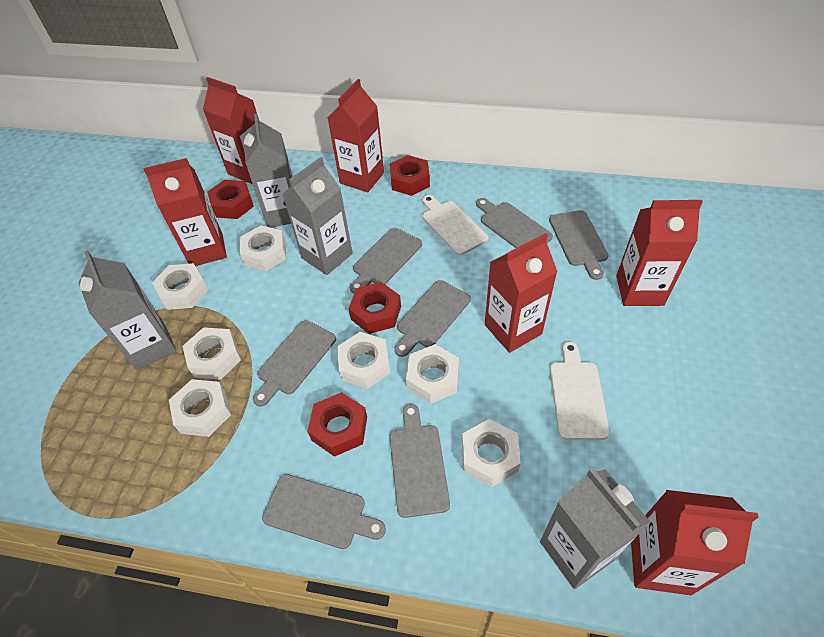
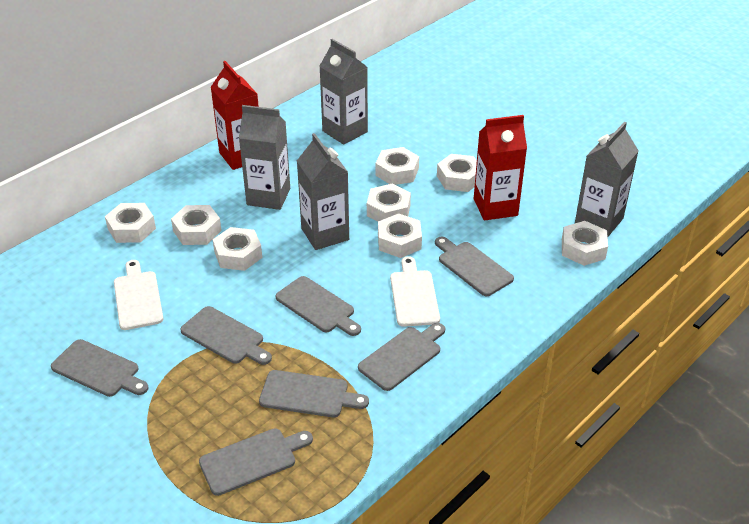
red carton: [144,158,227,266] [203,77,259,184] [328,79,384,192] [485,233,557,353] [616,200,703,306] [631,490,759,595] = 6 -> [211,61,259,170] [474,115,527,221] = 2
red nut: [207,180,254,219] [307,392,367,457] [348,282,401,334] [390,155,430,196] = 4 -> none = 0
white nut: [152,263,208,310] [169,379,231,437] [183,327,241,380] [240,225,287,271] [337,332,390,389] [406,344,459,404] [462,419,521,487] = 7 -> [105,203,156,243] [171,205,222,245] [213,227,262,271] [367,184,411,221] [376,147,419,185] [378,213,422,258] [437,154,477,192] [562,221,608,266] = 8

